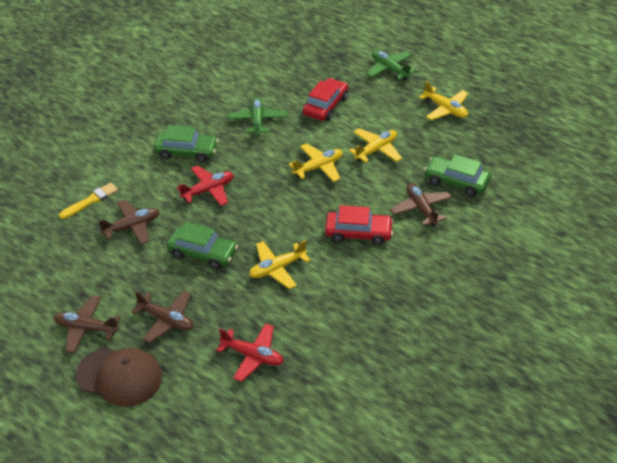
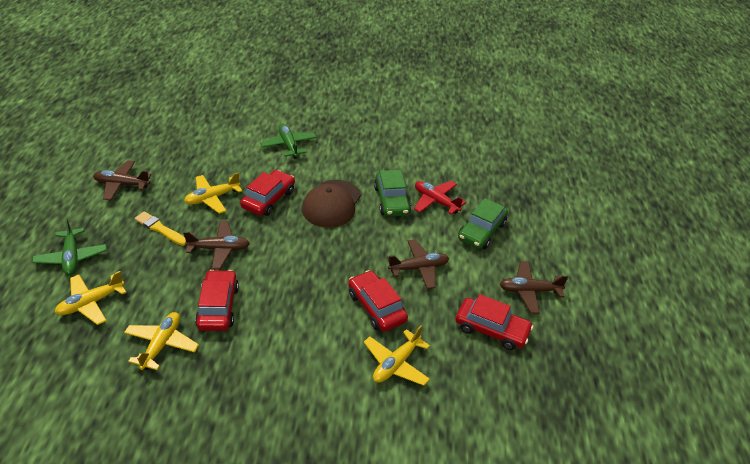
green car: [154,125,218,163] [167,222,238,269] [424,154,491,197] = 3 -> [374,170,411,217] [458,198,508,249] = 2
red car: [303,78,348,121] [325,205,394,246] = 2 -> [195,270,239,331] [240,170,295,216] [348,270,408,332] [455,294,534,350] = 4
red plane: [177,165,234,206] [216,324,284,382] = 2 -> [414,181,466,214] = 1

